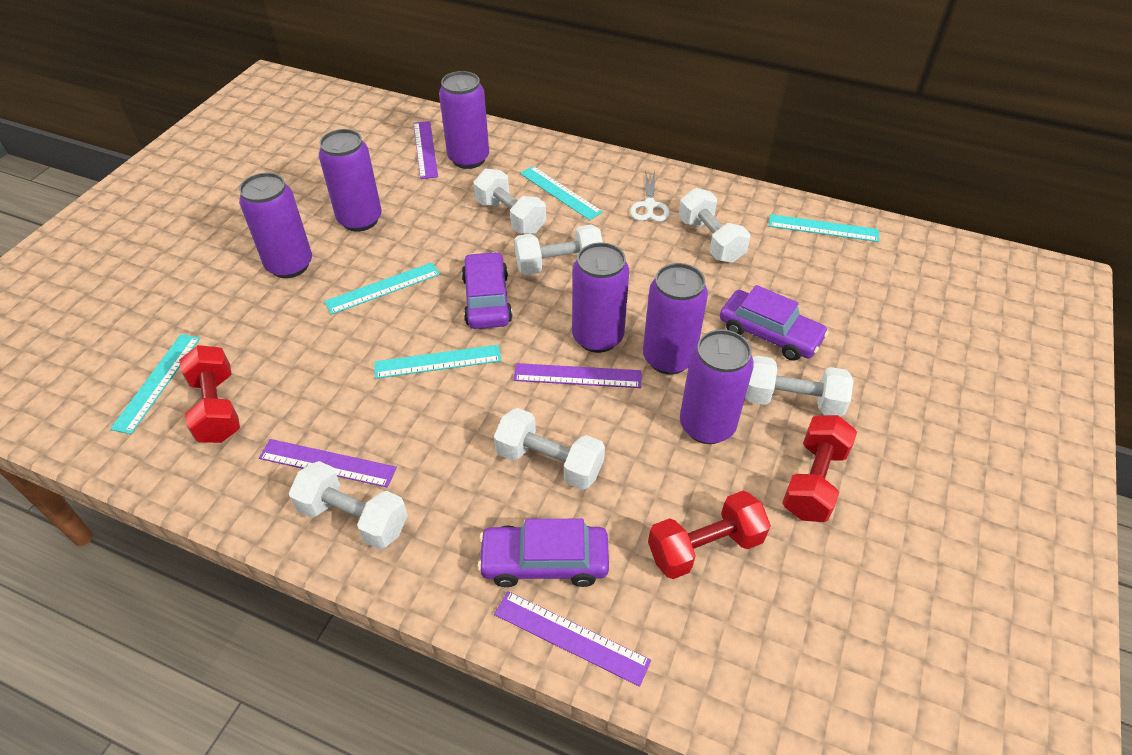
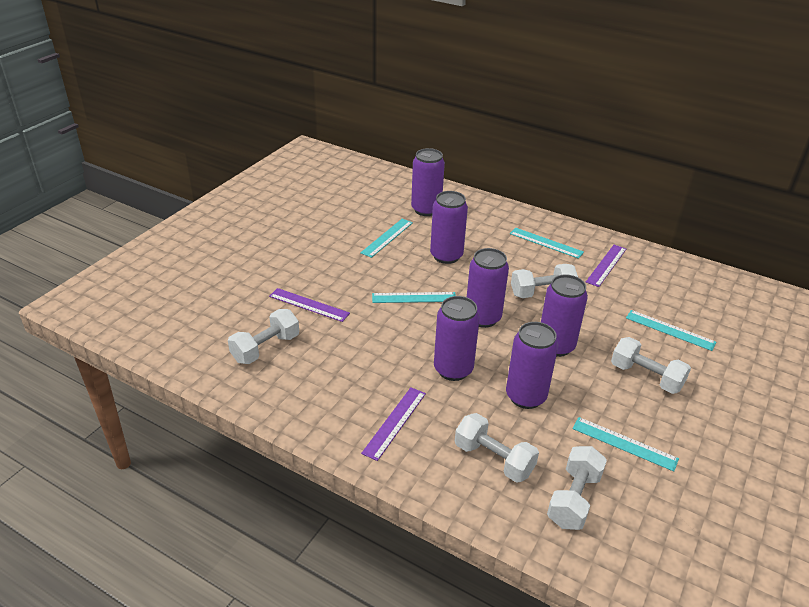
purple car: [462,252,513,329] [477,519,609,587] [720,285,829,361] = 3 -> none = 0
purple ruler: [259,439,397,488] [414,121,438,179] [494,591,651,687] [513,363,642,388] = 4 -> [269,288,350,322] [361,387,426,461] [586,245,626,287] = 3
red dumbbell: [179,345,240,443] [648,491,771,579] [782,415,857,522] = 3 -> none = 0
white dumbbell: [289,461,408,549] [473,169,546,234] [494,408,605,490] [514,224,603,275] [679,188,750,263] [745,355,853,417] = 6 -> [228,309,299,364] [455,413,539,483] [511,264,578,298] [547,446,607,530] [611,337,691,394] = 5
white scissors: [630,170,670,222] = 1 -> none = 0

